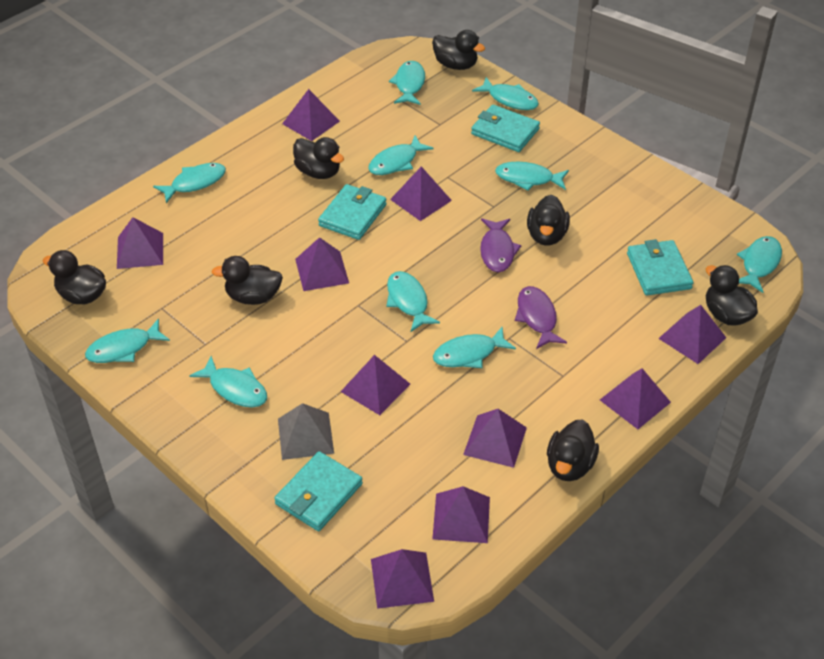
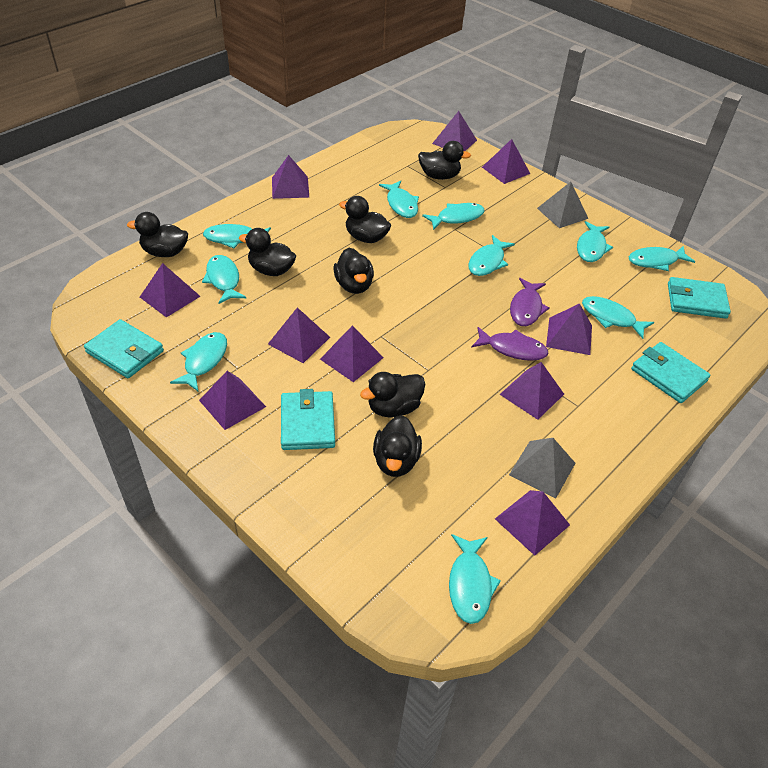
grey pyramid: [278,403,334,460] = 1 -> [509,438,575,499] [537,182,588,228] = 2

